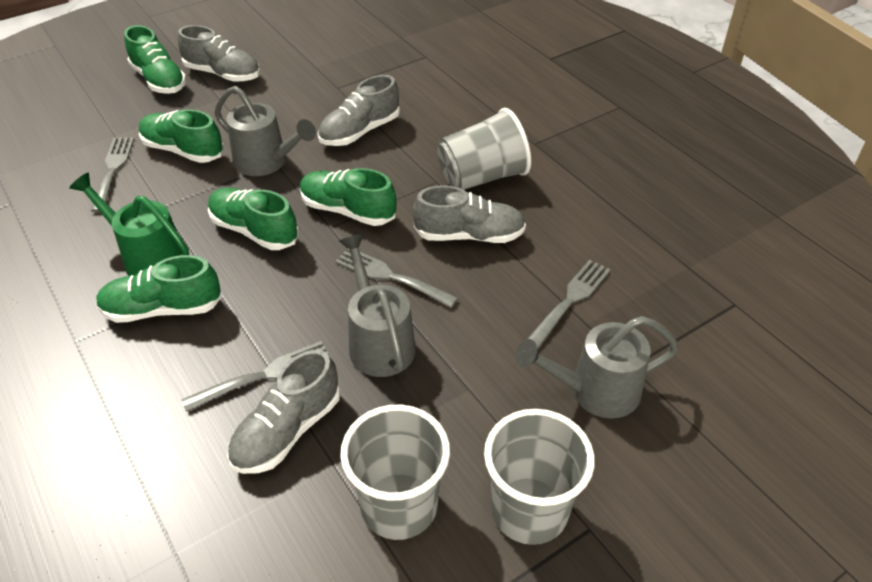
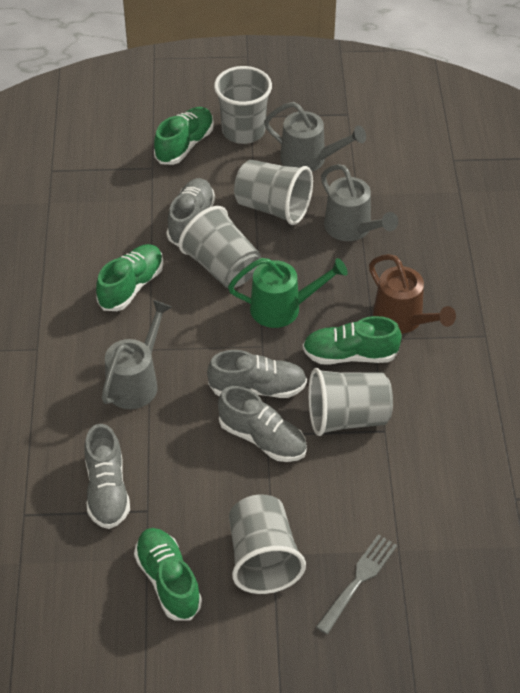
brown watering can: none = 0 -> [369,254,456,334] = 1
green shoe: [96,255,222,323] [124,25,186,94] [139,109,224,163] [208,188,299,250] [300,168,397,226] = 5 -> [96,244,164,311] [134,528,202,621] [154,107,214,165] [303,316,402,365] = 4
grey cup: [340,405,450,540] [437,108,531,190] [484,409,595,545] = 3 -> [179,206,261,288] [214,66,272,144] [229,495,306,594] [234,160,313,225] [309,368,393,436] = 5
grey fork: [91,137,134,212] [181,341,331,412] [335,249,458,308] [527,260,611,350] = 4 -> [316,534,397,634] = 1

